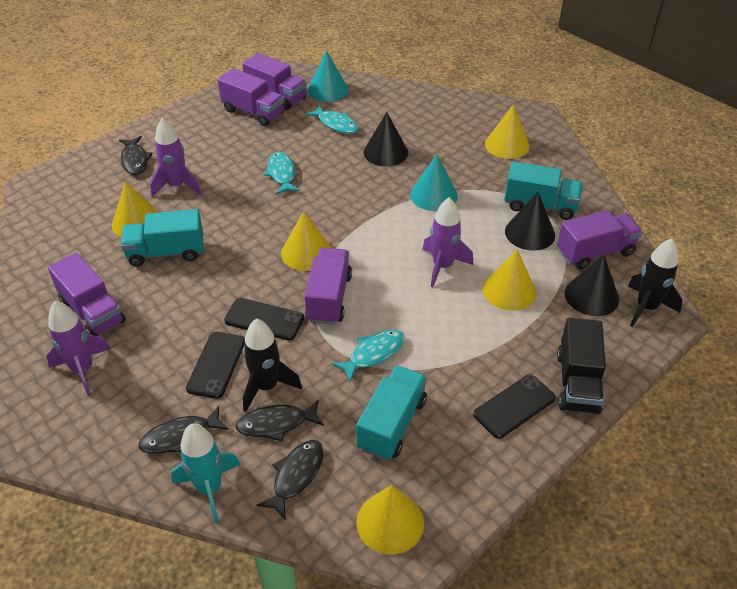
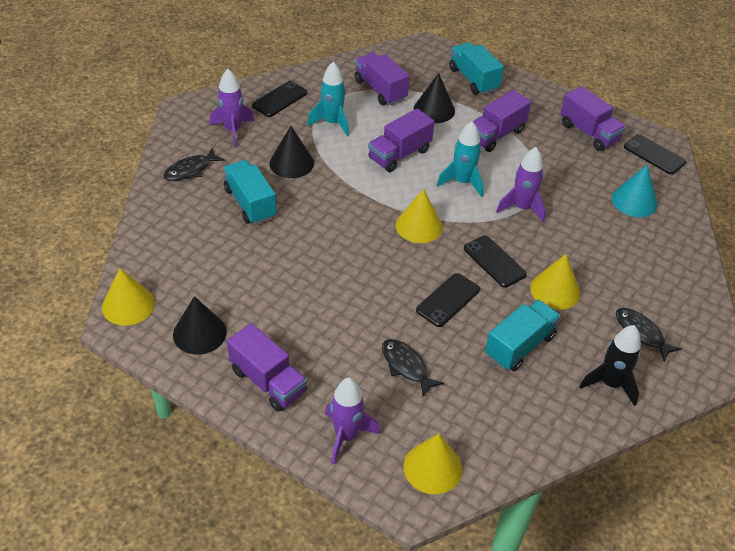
black fish: [119,136,153,175] [139,406,229,454] [236,400,324,442] [257,440,324,520] = 4 -> [163,148,225,181] [382,339,444,397] [616,308,682,362] = 3
black phone: [186,332,245,399] [224,298,304,340] [473,374,556,439] = 3 -> [252,81,307,117] [416,273,480,327] [464,235,527,288] [624,134,686,175] = 4
black rocket: [243,318,302,412] [628,239,683,327] = 2 -> [579,325,641,406] = 1
black truck: [557,318,606,414] = 1 -> none = 0
turquoise cone: [308,50,348,102] [410,154,458,211] = 2 -> [612,165,657,217] = 1
turquoise fish: [263,152,300,195] [305,105,359,134] [332,329,405,382] = 3 -> none = 0
turquoise rocket: [171,423,240,524] = 1 -> [307,62,349,136] [437,121,484,197] = 2
yellow cone: [112,181,159,238] [281,211,331,271] [356,485,424,555] [483,249,536,311] [485,104,530,159] = 5 -> [102,268,155,326] [396,189,443,243] [403,434,462,494] [530,254,580,310] = 4

